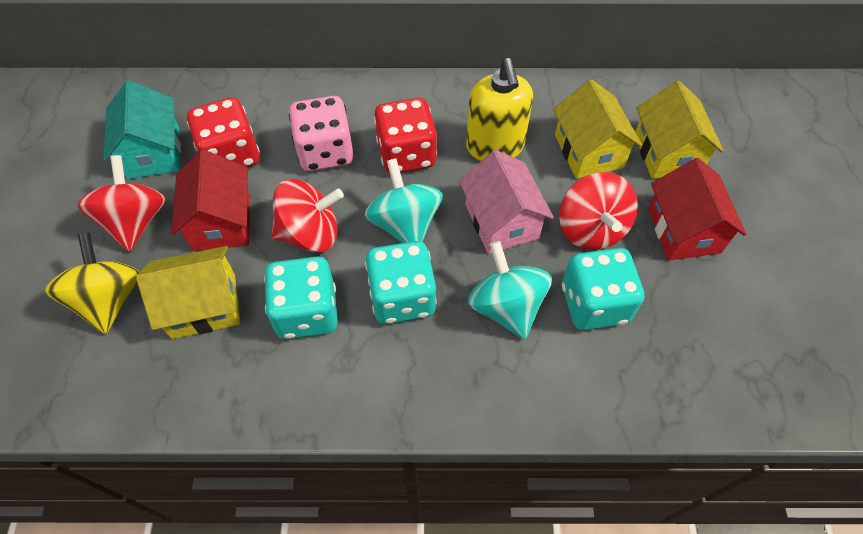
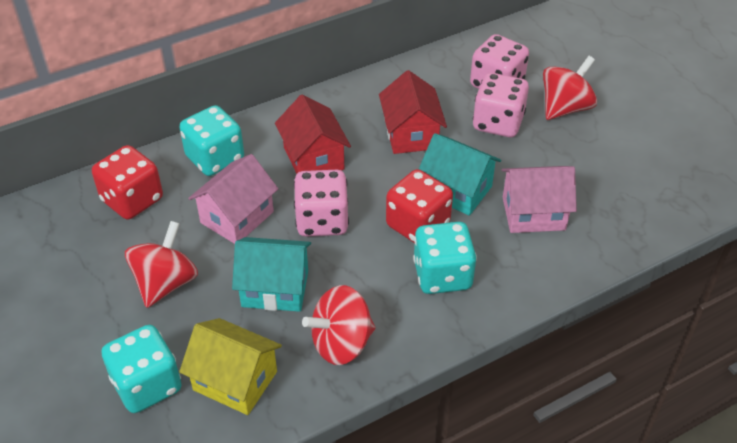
pink dice: [289,96,354,171] = 1 -> [294,170,349,237] [470,34,529,89] [473,73,529,137] = 3
pink house: [459,150,554,254] = 1 -> [188,154,278,244] [502,166,577,233] = 2
turquoise house: [103,80,181,179] = 1 -> [232,237,311,312] [419,133,501,216] = 2
turquoise spinning top: [365,158,443,243] [468,241,552,339] = 2 -> none = 0
yellow house: [136,246,240,339] [553,79,642,179] [635,81,724,179] = 3 -> [179,318,282,415] = 1
yellow soap dispenser: [466,58,533,161] = 1 -> none = 0
yellow spinning top: [45,233,139,334] = 1 -> none = 0

